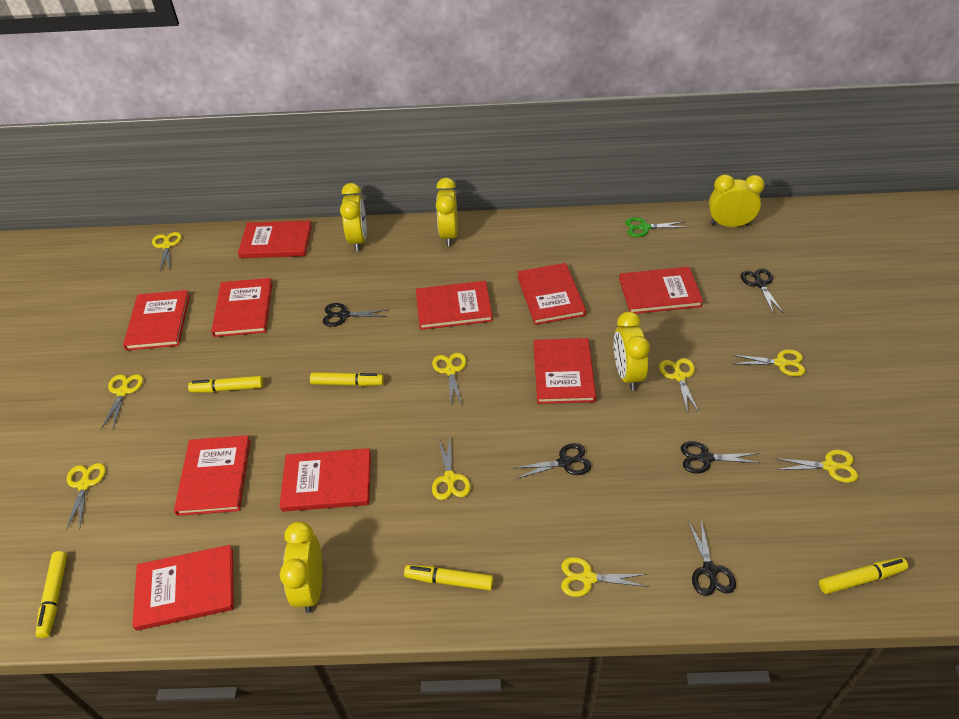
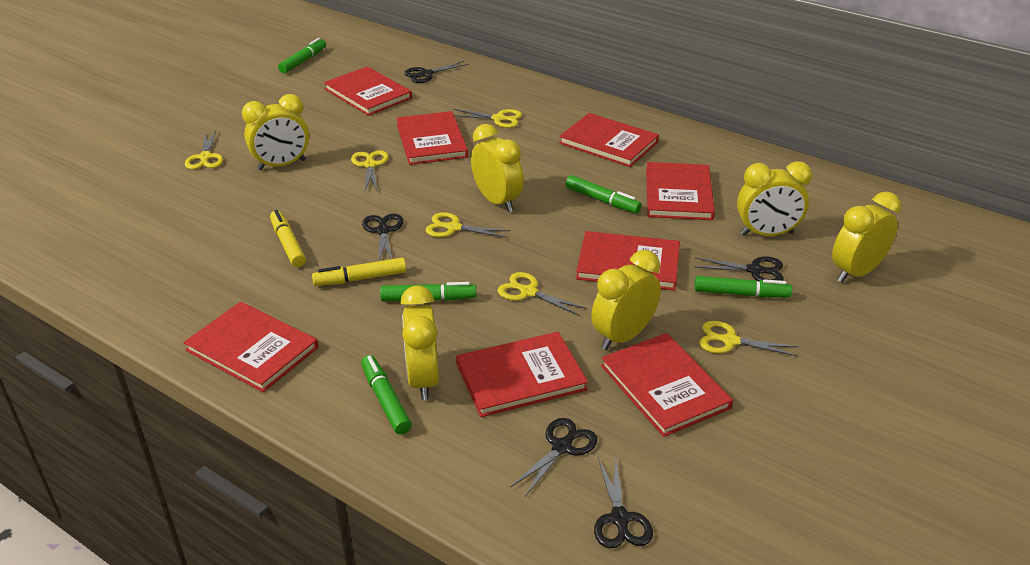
green marker: none = 0 -> [278,38,326,73] [361,355,412,435] [380,282,476,301] [566,175,642,213] [695,276,792,298] = 5
green scissors: [625,217,687,237] = 1 -> none = 0
red book: [123,290,190,351] [132,545,234,631] [174,435,251,516] [211,278,272,337] [238,220,312,258] [279,448,371,512] [416,281,493,330] [517,263,586,325] [534,338,596,404] [619,267,703,314] = 10 -> [184,302,318,392] [324,66,412,116] [396,111,468,165] [456,332,588,417] [559,113,659,167] [576,231,680,290] [601,333,733,437] [646,162,715,220] = 8
yellow clock: [280,521,323,613] [340,183,367,251] [436,178,458,246] [614,312,650,391] [709,174,765,227] = 5 -> [242,94,309,170] [401,285,439,400] [471,124,524,212] [591,250,661,350] [737,161,812,236] [832,192,901,283] = 6
yellow marker: [36,551,67,638] [188,376,264,393] [310,372,384,386] [404,565,494,591] [819,557,908,594] = 5 -> [270,210,306,267] [312,258,406,286] = 2
yellow scissors: [66,463,106,531] [101,374,143,429] [152,232,182,271] [432,353,467,405] [432,437,471,500] [561,557,648,597] [659,358,699,414] [733,349,805,376] [774,450,858,483] = 9 -> [185,130,223,170] [351,150,389,192] [425,212,511,238] [454,109,522,128] [498,272,587,316] [699,321,799,356] = 6

